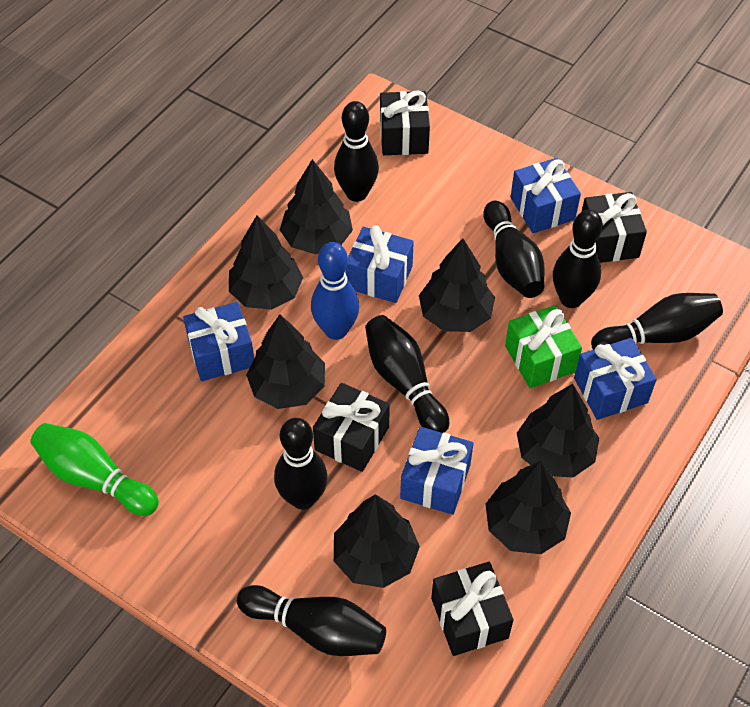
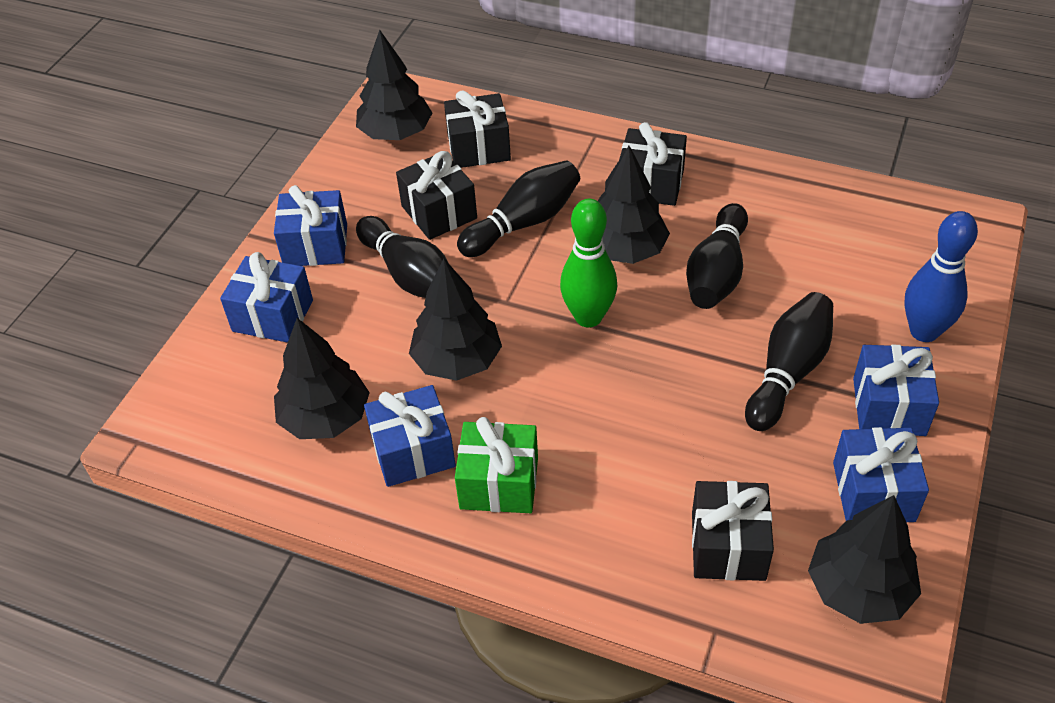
black bowling pin: [237,585,386,656] [274,418,328,510] [334,101,379,202] [365,315,449,433] [483,201,545,298] [553,210,603,308] [591,293,723,350] = 7 -> [356,216,448,298] [457,160,580,257] [686,203,748,309] [745,292,833,431] = 4
black tree: [229,216,303,310] [246,314,325,409] [280,159,353,254] [334,494,420,588] [419,238,495,332] [485,461,571,554] [517,384,599,477] = 7 -> [274,318,370,439] [356,30,432,140] [409,259,502,381] [598,146,670,264] [808,495,921,624] = 5

